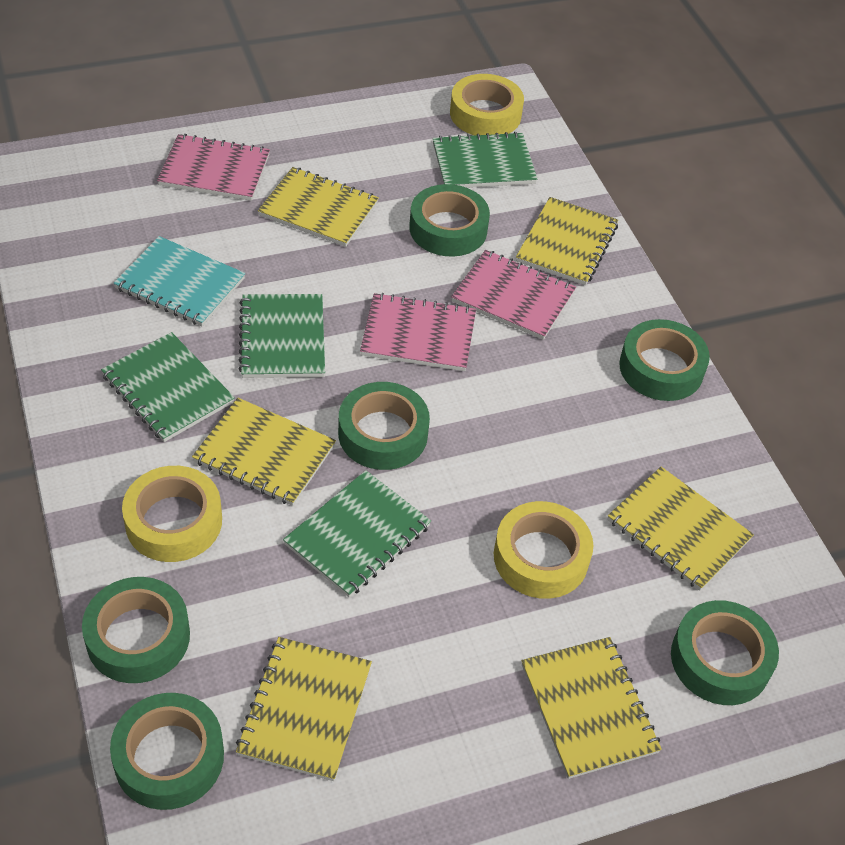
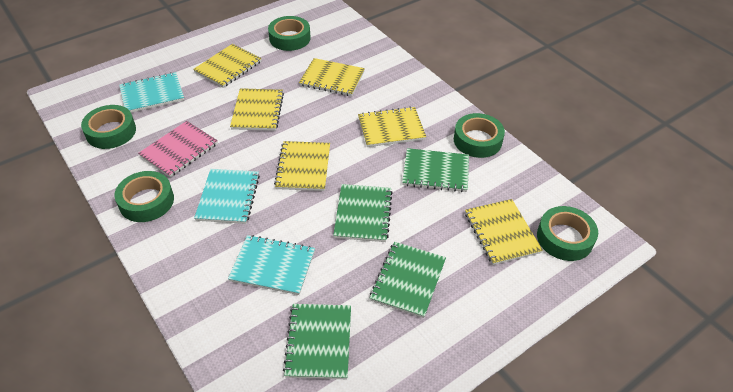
green tape: [82,577,190,683] [110,693,224,810] [338,382,430,470] [409,184,490,257] [619,319,710,401] [671,600,779,705] = 6 -> [81,105,136,149] [115,171,174,222] [268,16,311,51] [454,113,505,158] [537,206,598,261] = 5
pink notebook: [157,134,270,201] [360,293,476,371] [451,250,576,340] = 3 -> [138,121,218,177] = 1
turquoise notebook: [114,236,245,326] = 1 -> [119,72,184,113] [194,169,260,224] [228,235,315,295] = 3
yellow tape: [122,466,222,562] [450,74,524,135] [494,501,594,599] = 3 -> none = 0

